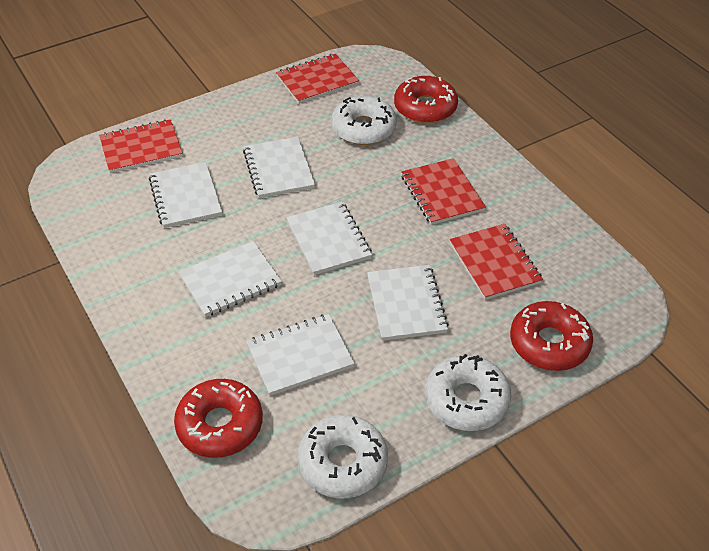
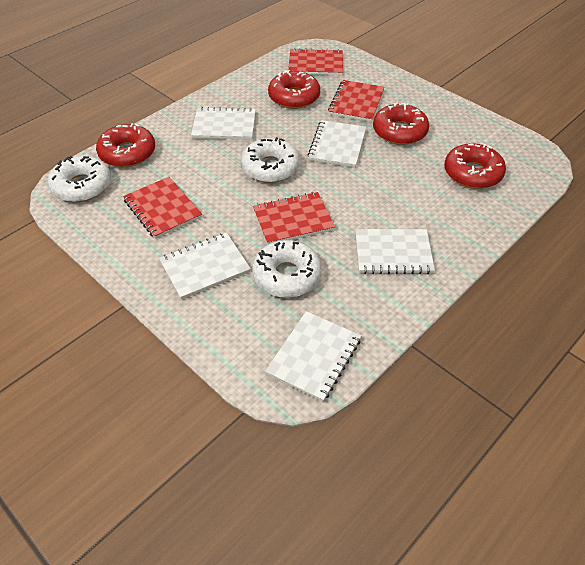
red donut: [174,379,263,458] [394,76,458,123] [510,301,593,371] = 3 -> [96,123,155,167] [268,70,320,109] [373,102,429,145] [444,143,506,189] = 4
white notebook: [149,162,222,228] [179,241,282,317] [243,137,315,198] [246,314,355,396] [286,202,372,275] [367,265,449,341] = 6 -> [159,233,251,300] [191,107,256,140] [265,311,361,402] [308,120,366,168] [355,229,435,274] = 5

